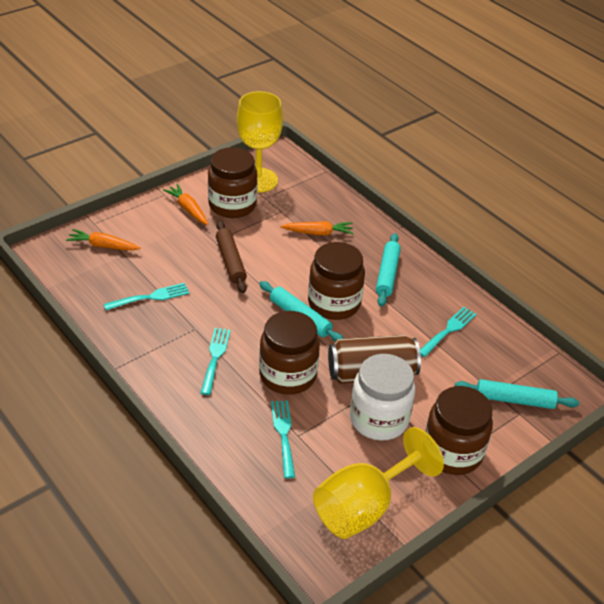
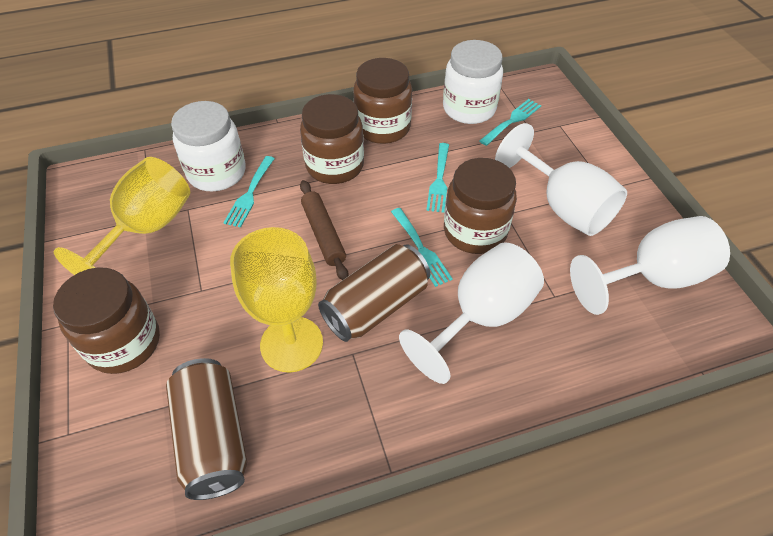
brown can: [328,335,421,384] = 1 -> [166,358,247,500] [318,244,430,342] = 2
orange carrot: [66,229,141,251] [163,184,209,225] [280,221,354,235] = 3 -> none = 0
turquoise rolling pin: [259,281,344,341] [376,233,401,307] [455,379,579,409] = 3 -> none = 0
white goblet: none = 0 -> [399,242,544,384] [495,123,627,236] [570,216,730,315] = 3
white jar: [350,354,415,441] = 1 -> [171,101,246,191] [443,40,503,124] = 2

